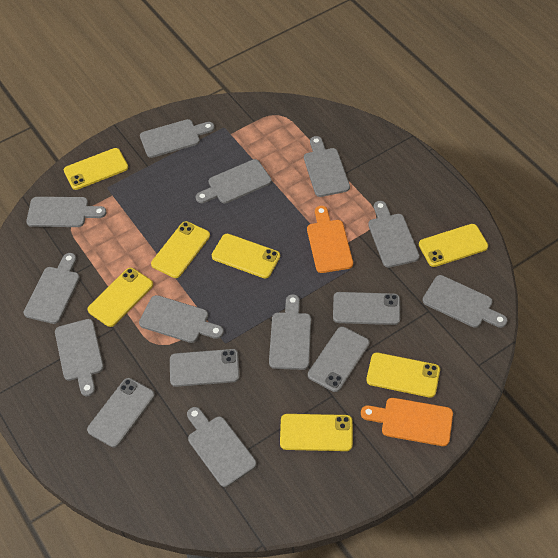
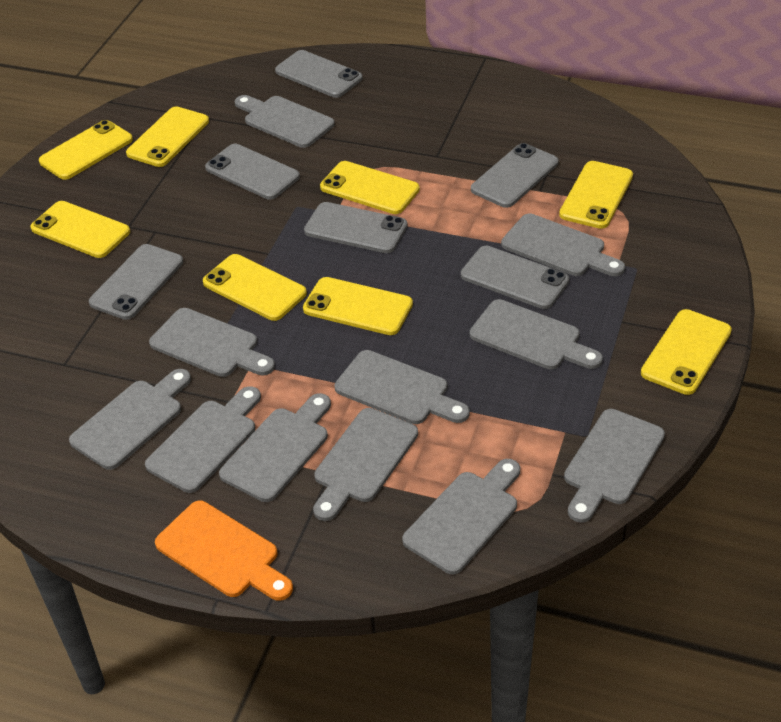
grey phone: [87,378,155,448] [170,349,240,387] [308,326,370,392] [333,292,400,325] = 4 -> [89,244,183,320] [205,144,300,200] [275,50,363,98] [304,202,407,253] [461,246,569,309] [471,143,558,208] = 6
orange cutting board: [307,206,353,273] [361,398,453,446] = 2 -> [155,500,293,601] = 1
yellow phone: [64,148,128,190] [88,268,153,327] [151,221,210,278] [212,234,280,278] [280,414,353,451] [366,353,440,398] [419,224,488,267] = 7 -> [30,201,130,258] [39,120,133,180] [126,106,209,167] [203,254,307,321] [303,277,413,335] [320,161,420,214] [559,161,633,229] [641,309,732,395] = 8

